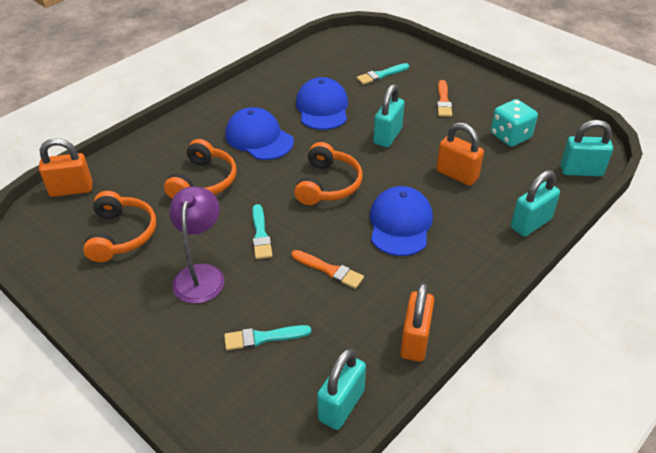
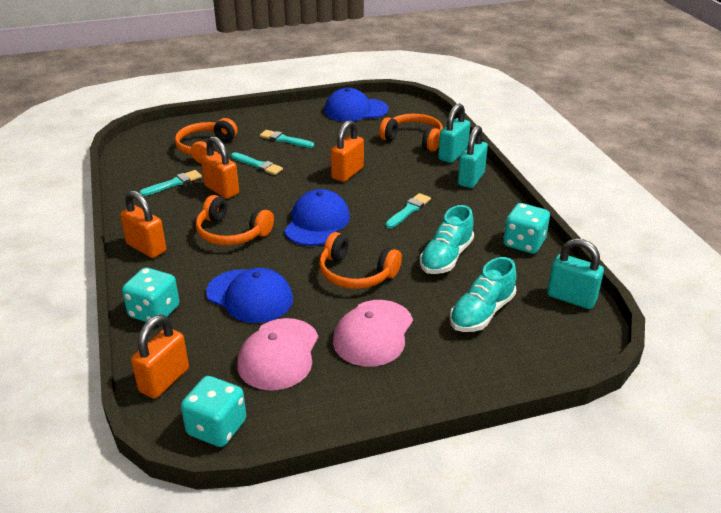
orange brush: [292,250,364,289] [437,80,452,117] = 2 -> none = 0
orange headphones: [83,191,156,262] [164,139,237,199] [294,142,363,205] = 3 -> [175,118,238,163] [196,195,274,246] [319,232,402,289] [379,114,443,151] = 4
orange padlock: [39,138,93,197] [400,283,434,362] [436,122,484,186] = 3 -> [120,190,166,258] [131,315,189,399] [201,136,239,199] [331,120,364,182] = 4
pink cap: none = 0 -> [237,318,318,390] [333,300,413,367] = 2
purple lamp: [169,186,225,304] = 1 -> none = 0
turquoise brush: [224,325,311,350] [252,204,272,259] [357,63,409,85] = 3 -> [139,170,202,196] [231,152,283,175] [260,130,314,148] [385,193,431,228] = 4
turquoise dice: [491,99,538,147] = 1 -> [122,268,180,325] [181,376,246,447] [503,203,550,254] = 3
turquoise padlock: [317,348,366,430] [373,84,405,147] [511,170,560,237] [560,120,613,177] = 4 -> [438,104,470,163] [458,126,488,188] [547,238,604,309] = 3
turquoise shoe: none = 0 -> [420,205,474,274] [450,257,517,332] = 2

